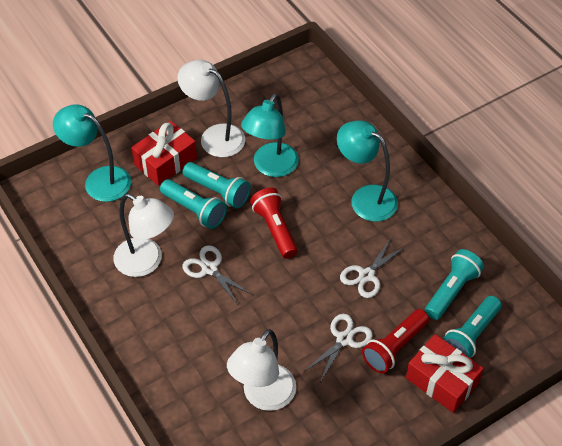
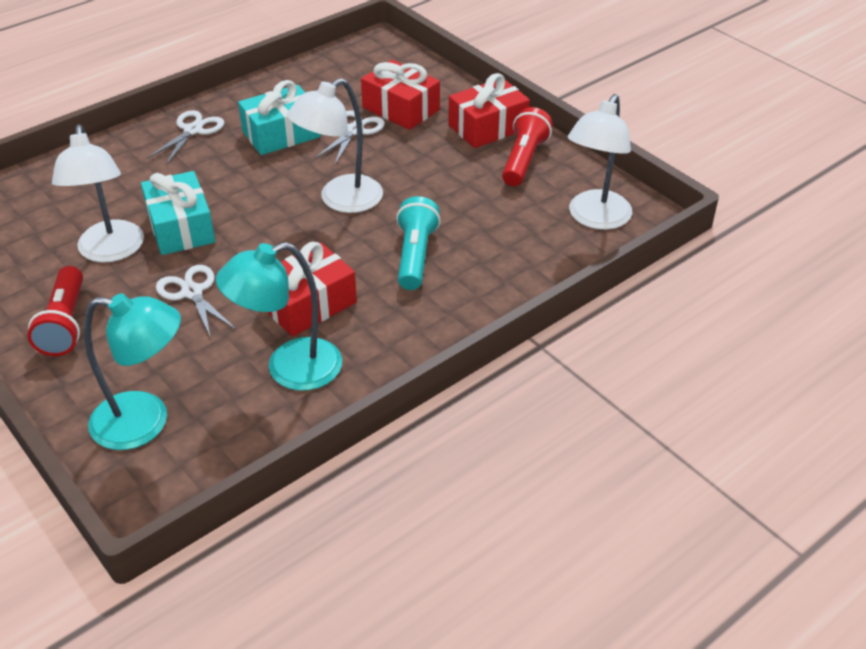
red gift: [131,121,197,186] [406,334,484,413] = 2 -> [267,242,357,337] [361,60,440,130] [448,73,530,148] = 3
turquoise flashlight: [160,179,227,229] [183,162,251,209] [425,249,484,320] [443,296,502,358] = 4 -> [396,196,441,290] = 1
turquoise gift: none = 0 -> [141,171,215,255] [238,80,321,155] = 2
turquoise lamp: [53,104,131,202] [241,93,299,177] [337,120,398,222] = 3 -> [84,293,181,450] [216,242,342,391] = 2

